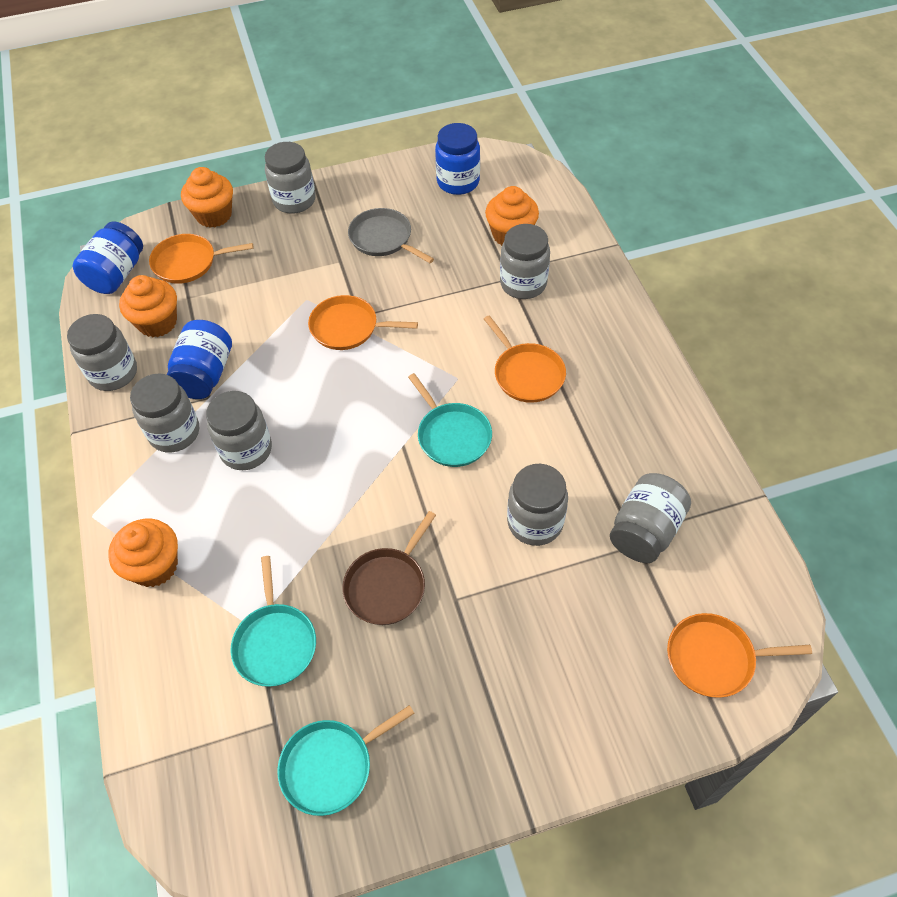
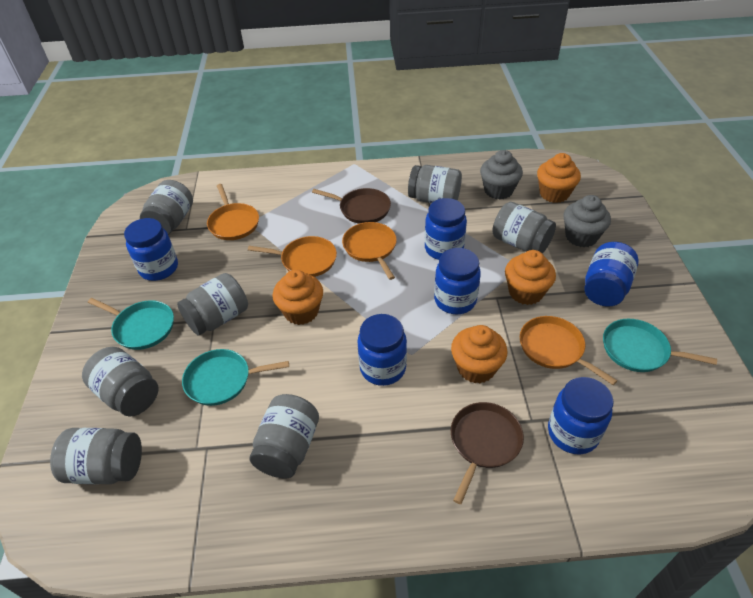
blue jar: [73,222,143,294] [167,320,232,399] [435,123,480,195] = 3 -> [124,218,178,281] [357,314,407,386] [425,198,467,260] [434,248,481,314] [548,377,614,454] [584,242,639,306] = 6
brown pan: [342,511,436,625] = 1 -> [312,188,391,224] [451,402,524,504] = 2
grey cupcake: none = 0 -> [480,150,523,200] [564,195,611,247] = 2
grey pan: [348,208,434,263] = 1 -> none = 0

